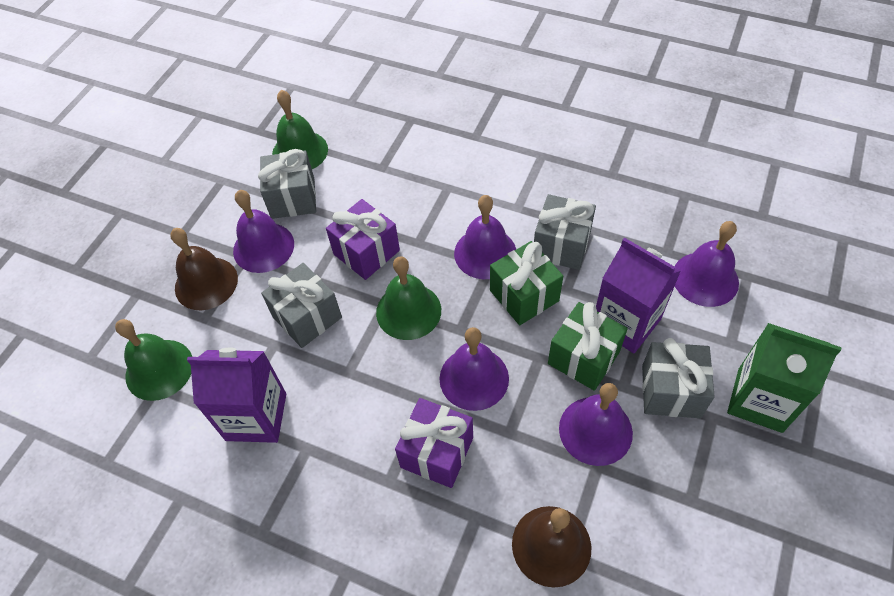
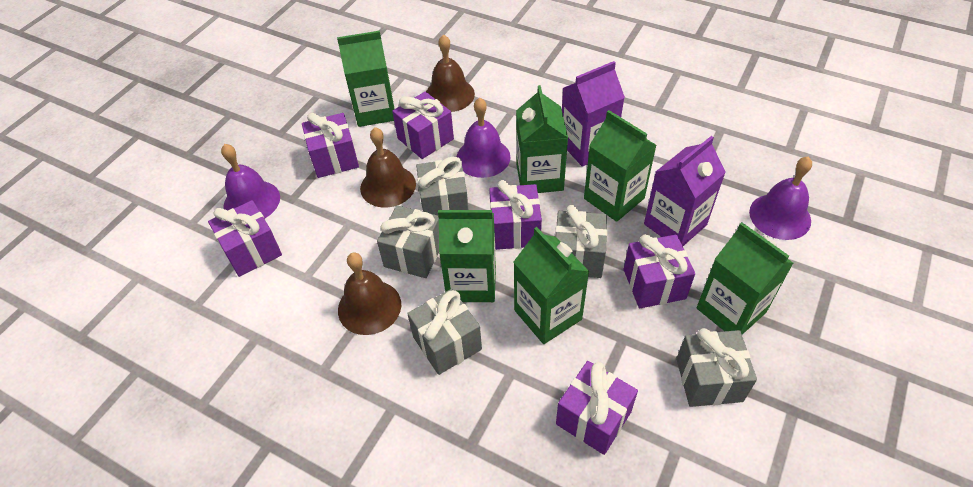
brown bell: [170,228,238,310] [512,506,591,588] = 2 -> [338,253,401,335] [360,127,416,208] [426,34,475,112] = 3
green bell: [115,319,192,401] [272,90,328,169] [376,256,441,340] = 3 -> none = 0
green carton: [727,323,842,433] = 1 -> [337,31,394,127] [438,210,496,302] [514,227,590,344] [516,85,568,193] [584,110,657,222] [697,222,793,335] = 6
green gift: [490,241,563,325] [548,302,628,391] = 2 -> none = 0
grey gift: [258,149,316,219] [261,263,342,348] [534,194,596,270] [642,338,715,418] = 4 -> [377,205,439,278] [407,289,482,375] [416,156,468,215] [555,205,607,278] [676,328,757,407] = 5
purple bell: [233,190,294,273] [440,327,509,411] [454,195,516,279] [559,383,633,466] [674,221,739,307] = 5 -> [221,144,280,218] [456,98,510,178] [749,156,812,240] = 3
purple gift: [326,199,400,280] [395,398,473,488] = 2 -> [208,200,282,277] [302,113,359,178] [392,92,454,159] [489,180,542,250] [556,361,638,455] [624,234,695,308] = 6

